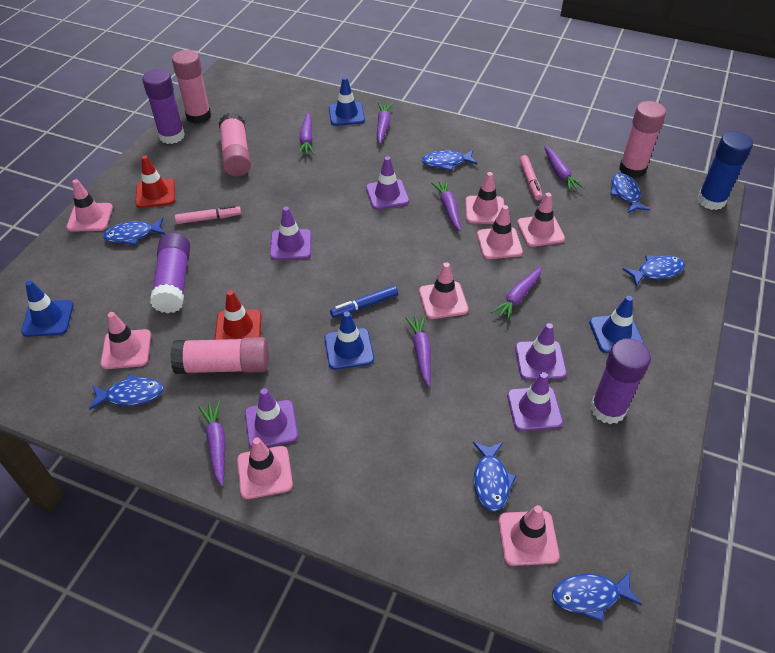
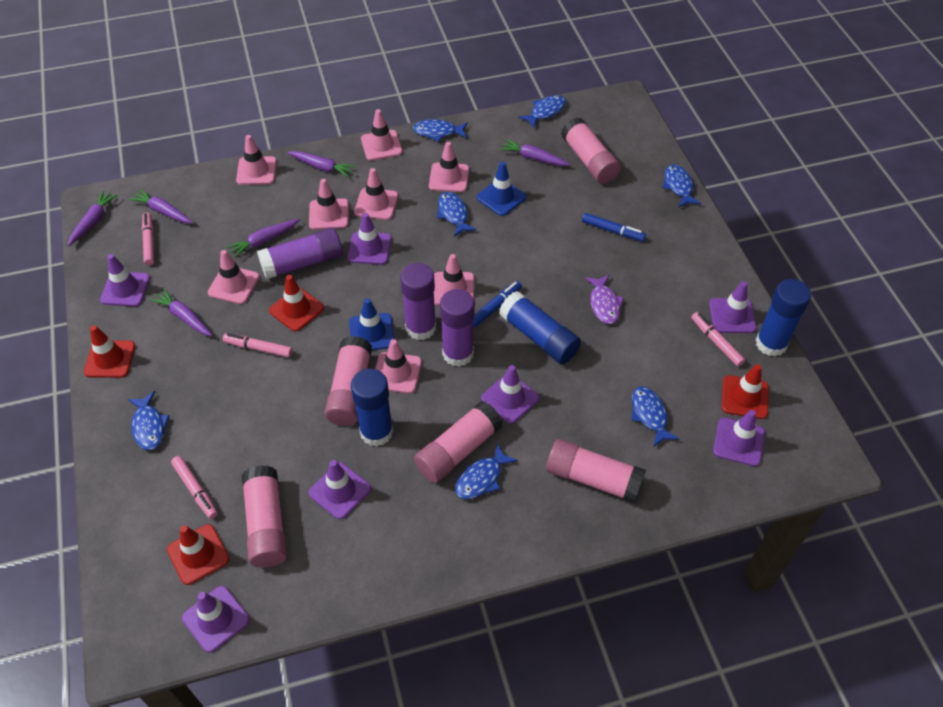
blue glue stick: [697,132,753,210] = 1 -> [351,369,393,447] [499,291,581,364] [756,279,811,357] = 3
blue marker: [330,286,398,318] = 1 -> [473,281,522,327] [582,213,646,241] = 2
blue traffic cone: [21,281,73,337] [324,311,374,370] [329,77,365,126] [589,296,644,353] = 4 -> [349,298,394,350] [477,162,526,216] = 2
pink glue stick: [170,337,269,374] [172,50,211,124] [219,113,251,176] [619,101,666,178] = 4 -> [242,465,287,568] [325,336,372,426] [414,401,503,483] [546,439,646,503] [561,117,621,184] = 5
pink marker: [175,205,241,224] [519,155,543,200] = 2 -> [142,212,154,266] [171,456,218,519] [223,333,293,357] [691,312,745,367] = 4
purple carrot: [198,401,226,486] [298,112,314,155] [377,102,393,144] [405,315,431,387] [431,180,461,231] [491,266,542,322] [544,146,585,192] = 7 -> [68,190,118,246] [129,189,193,223] [150,288,213,336] [227,219,300,258] [287,151,356,178] [500,139,570,166] = 6
purple fish: none = 0 -> [585,275,624,324] = 1
purple traffic cone: [245,388,298,448] [270,207,311,260] [366,156,409,210] [507,372,563,431] [515,323,567,380] = 5 -> [100,254,150,307] [182,586,250,653] [308,460,371,519] [347,213,392,265] [481,365,539,424] [709,281,756,333] [713,410,765,466] = 7
red traffic cone: [135,155,175,208] [215,290,262,340] = 2 -> [84,325,135,378] [167,524,230,585] [269,275,324,332] [722,364,769,419] = 4

